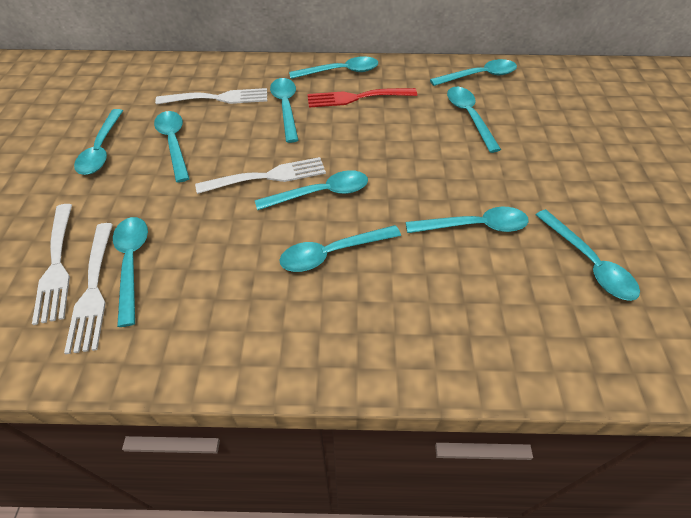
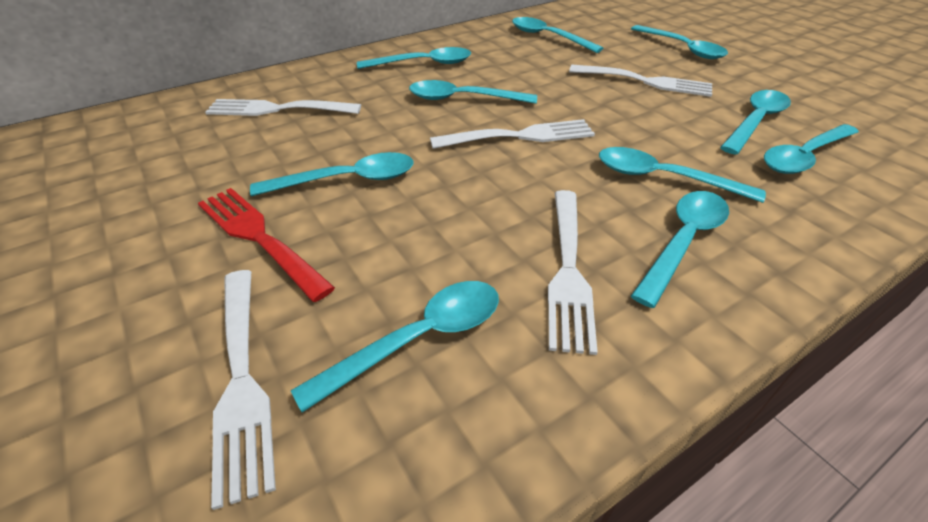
turquoise spoon: [74,109,123,175] [113,217,148,327] [154,111,190,183] [255,170,368,210] [270,78,298,143] [280,225,401,272] [289,56,378,79] [406,207,529,233] [430,59,517,86] [447,87,501,153] [535,209,640,301] = 11 -> [250,152,414,196] [291,281,499,413] [357,47,471,69] [409,80,537,104] [512,17,603,53] [599,147,766,203] [631,25,728,59] [631,191,729,308] [720,90,791,155] [764,124,859,174] = 10
white fork: [32,204,72,325] [64,223,113,354] [155,88,267,105] [195,157,326,194] = 4 -> [205,99,361,116] [211,270,276,510] [430,119,595,149] [548,190,598,355] [569,65,712,97] = 5

